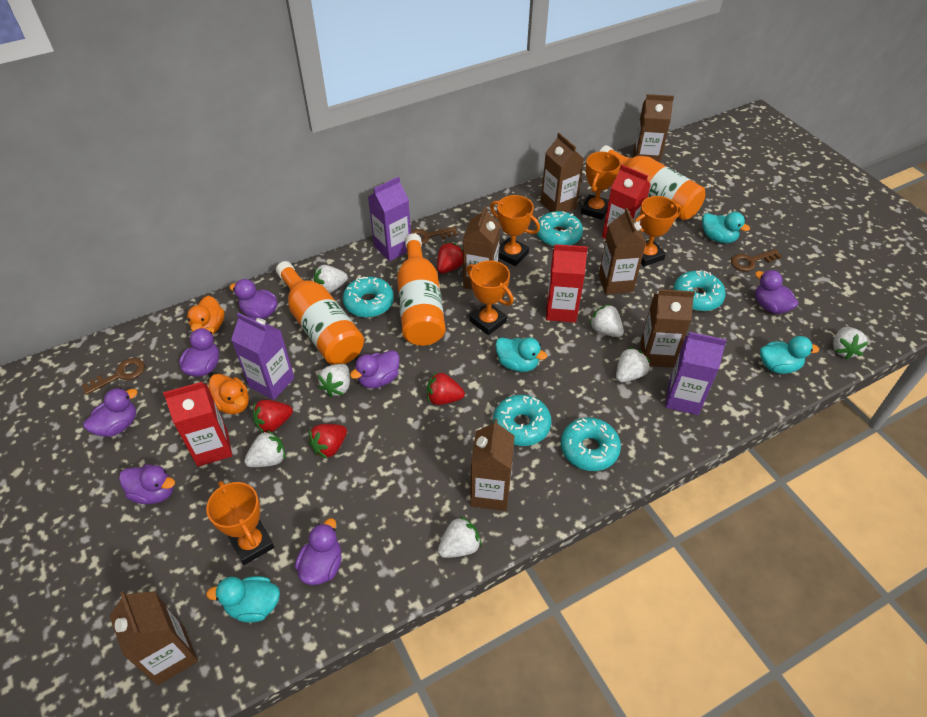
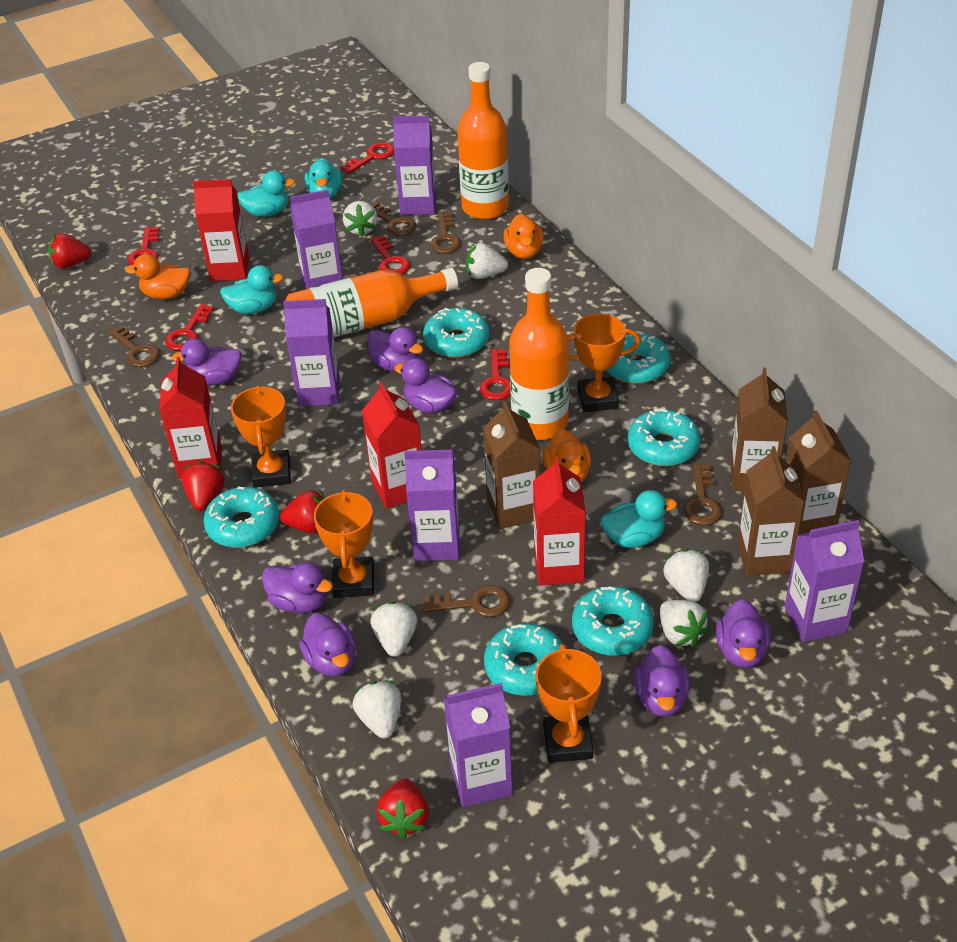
brown carton: [110,591,198,685] [463,206,500,290] [470,419,515,511] [541,133,584,212] [599,208,646,294] [633,94,674,163] [640,289,695,368] = 7 -> [483,401,540,529] [730,367,788,491] [737,446,805,576] [786,410,851,535] = 4
brown key: [82,358,145,395] [411,227,457,245] [731,249,782,271] = 3 -> [108,325,160,367] [371,202,417,236] [422,585,510,617] [430,212,461,253] [684,464,722,526] = 5
orange duck: [187,295,225,334] [209,374,249,414] = 2 -> [125,254,190,299] [504,214,544,259] [543,429,591,482] = 3
orange trophy: [206,481,274,565] [467,260,514,335] [490,195,540,266] [581,152,621,220] [635,196,682,267] = 5 -> [231,385,291,488] [314,489,374,598] [536,644,602,763] [568,314,641,412] = 4
purple carton: [231,313,294,400] [368,177,411,261] [665,332,727,415] = 3 -> [283,299,340,407] [290,190,343,289] [393,116,436,215] [404,449,459,561] [443,683,513,807] [785,520,865,642] = 6
red carton: [163,382,232,467] [546,244,588,323] [602,165,651,239] = 3 -> [159,357,222,479] [193,179,249,281] [362,382,422,509] [533,457,586,586] = 4
red key: none = 0 -> [128,227,159,265] [165,304,214,351] [340,142,394,174] [370,235,410,275] [480,349,511,400] = 5
turquoise donut: [343,277,394,318] [493,395,551,446] [537,211,583,247] [561,417,621,471] [673,271,726,311] = 5 -> [204,486,279,548] [423,308,489,358] [484,623,563,696] [572,586,654,656] [606,331,670,384] [628,409,700,466] = 6
white strawberry: [244,430,286,467] [314,265,348,293] [318,364,350,397] [438,516,481,558] [589,304,624,337] [616,347,650,382] [833,327,869,359] = 7 -> [343,201,377,237] [352,681,401,739] [371,601,417,657] [466,243,508,279] [660,600,709,647] [663,549,709,602] = 6

